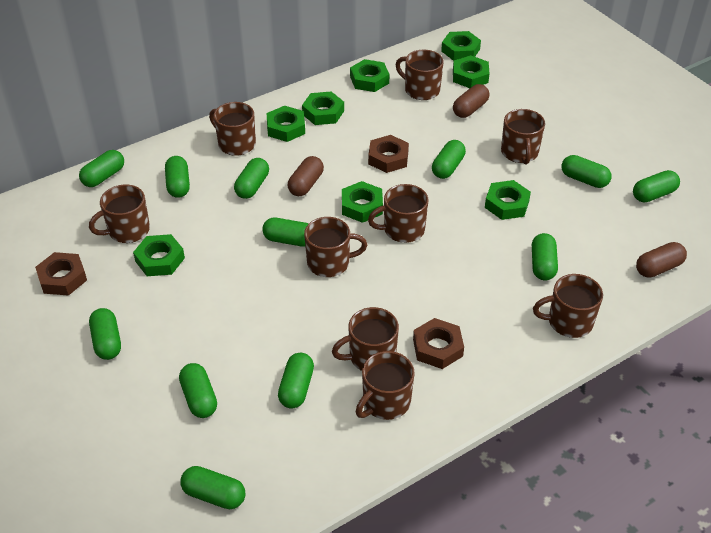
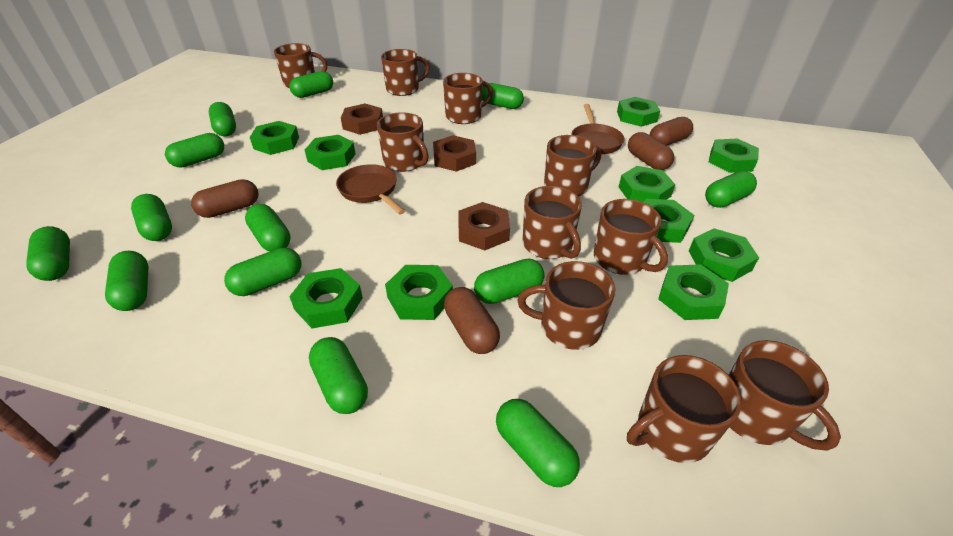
brown capsule: [288,156,324,196] [453,84,489,118] [636,242,687,277] = 3 -> [191,179,259,218] [444,287,500,354] [628,132,674,170] [650,117,693,146] = 4
brown mug: [89,185,150,243] [209,102,256,156] [304,217,367,277] [332,307,399,371] [356,351,415,420] [368,184,428,243] [395,50,444,100] [501,109,545,164] [533,274,603,338] = 9 -> [274,43,327,88] [377,112,429,172] [381,49,430,96] [443,73,493,124] [517,261,615,350] [523,186,582,259] [544,135,601,197] [594,199,668,275] [627,355,742,463] [729,340,841,451] = 10
brown pan: none = 0 -> [336,164,405,215] [572,104,624,154] = 2
green capsule: [79,150,124,187] [89,308,121,360] [165,156,190,198] [179,363,217,418] [180,466,245,509] [234,158,269,199] [262,218,309,247] [278,353,314,408] [432,140,466,179] [532,233,558,280] [562,155,612,188] [633,170,680,203] = 12 -> [26,226,70,281] [105,251,149,311] [131,194,172,241] [165,133,224,168] [209,102,236,136] [224,248,301,296] [245,204,291,251] [290,71,333,98] [309,337,368,414] [474,259,544,304] [482,83,524,109] [496,399,580,487] [705,171,757,208] = 13
green nut: [133,234,185,276] [267,106,305,142] [302,91,344,125] [342,181,383,223] [350,59,389,92] [441,31,481,61] [453,55,489,88] [485,180,531,220] = 8 -> [250,121,299,155] [289,268,363,328] [305,135,356,170] [385,265,453,320] [617,97,660,127] [619,166,675,202] [644,199,694,243] [658,264,729,320] [689,228,759,282] [709,139,759,173] = 10

